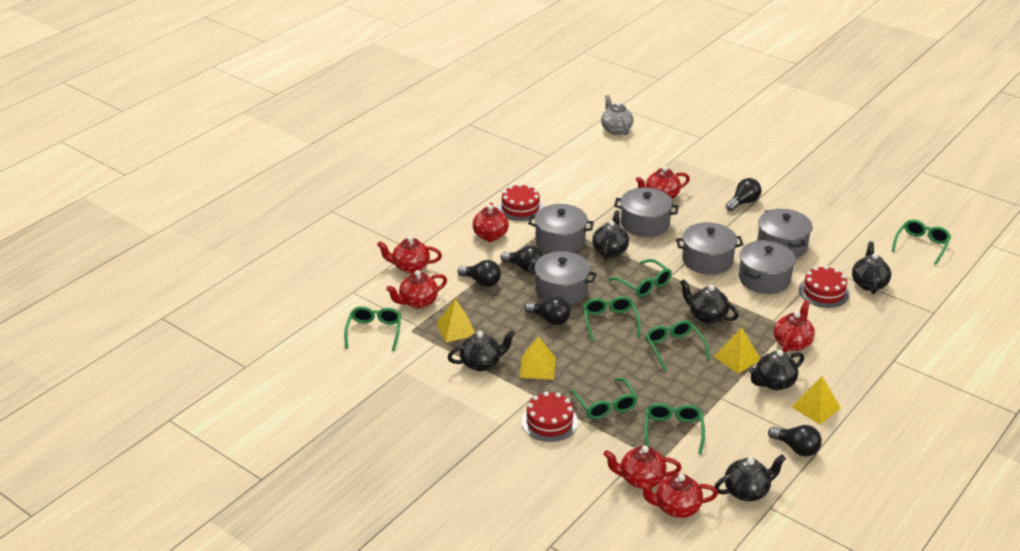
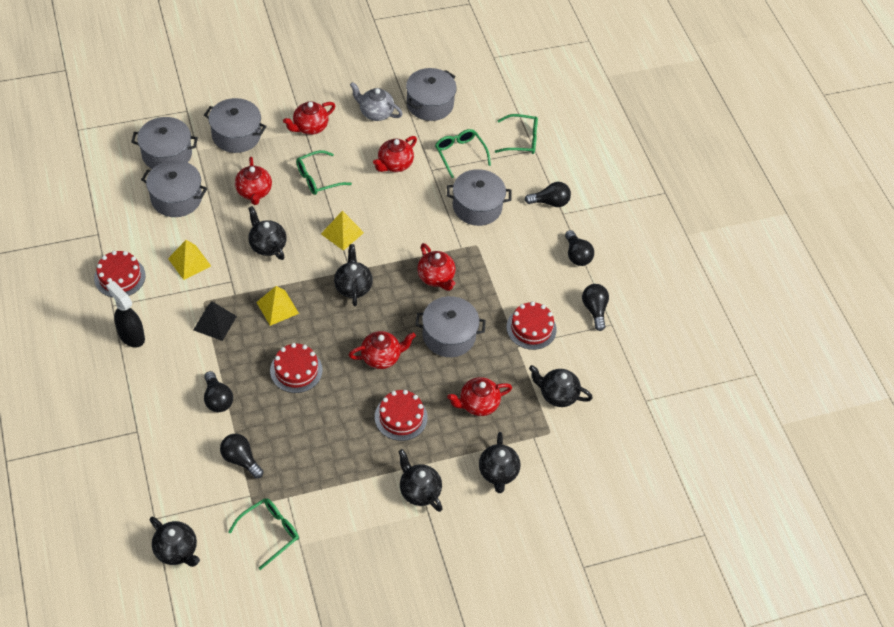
black pyramid: none = 0 -> [194,302,237,341] = 1
black spray bottle: none = 0 -> [106,281,145,348] = 1
green glasses: [344,306,401,351] [570,378,638,419] [583,296,640,341] [608,259,672,297] [644,403,705,454] [645,320,710,371] [892,219,951,265] = 7 -> [228,498,299,570] [296,150,352,195] [435,129,491,178] [495,114,538,154] = 4
red cake: [498,184,543,221] [522,392,578,442] [799,266,850,308] = 3 -> [94,251,146,297] [270,343,323,393] [375,390,428,441] [506,302,557,350] = 4
red teapot: [377,236,442,274] [386,270,447,309] [472,202,509,242] [604,446,682,489] [636,166,690,199] [639,474,718,518] [774,300,815,353] = 7 -> [235,157,272,205] [283,101,335,135] [349,331,416,369] [373,136,417,172] [417,243,455,291] [447,377,512,416] = 6
yellow pyramid: [437,298,475,343] [520,336,556,380] [714,327,761,374] [792,376,841,424] = 4 -> [168,240,211,280] [256,286,299,326] [321,211,364,251] = 3

